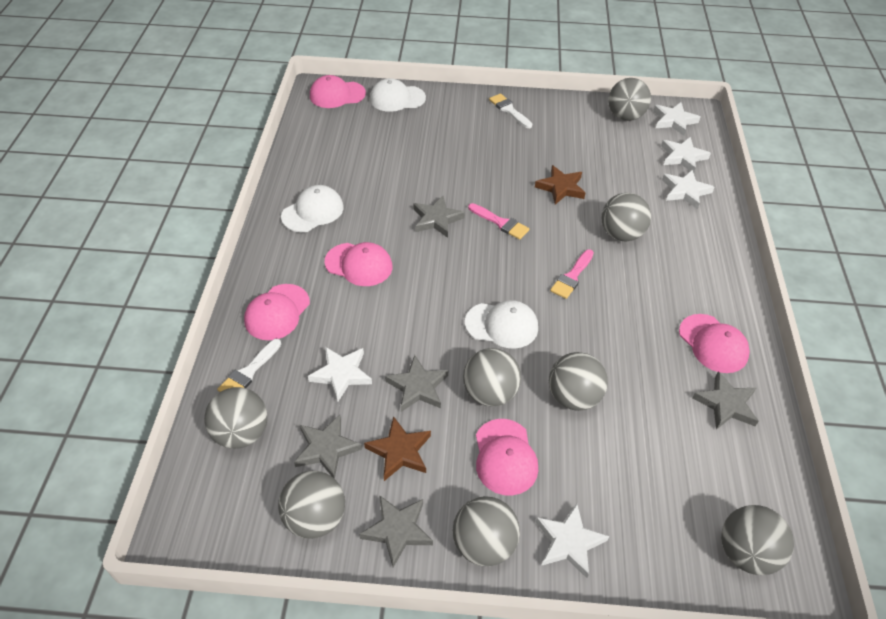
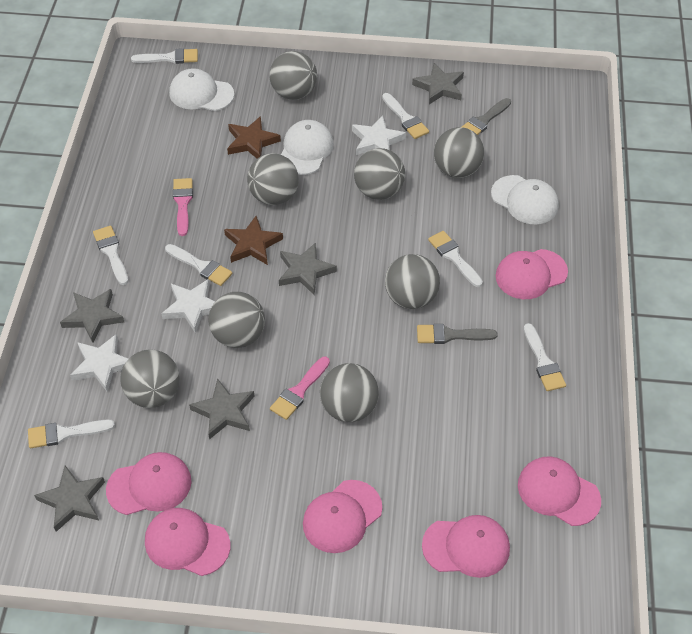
grey brush: none = 0 -> [417,324,498,344] [462,98,511,135] = 2
pink cap: [244,284,310,340] [310,75,366,108] [325,242,392,286] [476,419,538,496] [679,314,750,373] = 5 -> [106,452,192,515] [145,508,230,576] [303,480,382,553] [422,515,510,578] [495,249,568,299] [518,456,601,526] = 6
white brush: [217,339,281,392] [489,94,532,128] = 2 -> [28,420,115,448] [93,226,128,285] [131,48,198,64] [165,244,232,286] [382,93,429,139] [428,231,483,287] [524,323,566,391] = 7
white star: [308,347,372,402] [536,504,609,578] [653,102,700,136] [661,137,711,173] [662,170,714,209] = 5 -> [70,334,128,392] [161,279,215,333] [352,115,406,155] = 3

